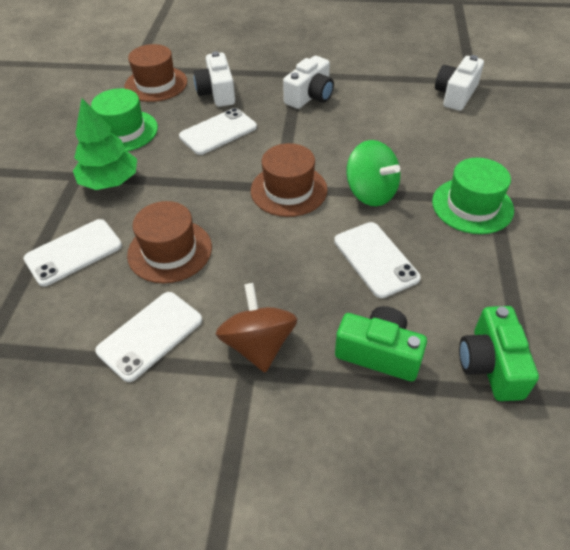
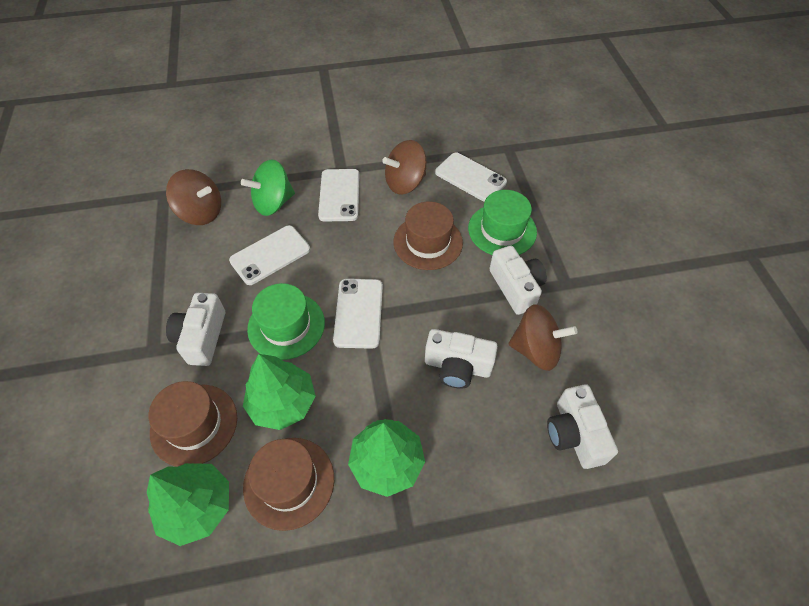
brown spinning top: [216,283,297,373] = 1 -> [166,169,221,225] [382,140,427,195] [509,304,577,371] = 3
green camera: [335,306,427,381] [459,306,539,401] = 2 -> none = 0
green tree: [73,98,137,190] = 1 -> [147,463,229,546] [243,354,316,430] [348,419,425,497] = 3
white camera: [194,51,235,107] [283,56,334,109] [435,55,484,111] = 3 -> [166,293,225,366] [425,329,498,389] [489,246,547,315] [547,384,618,469] = 4

